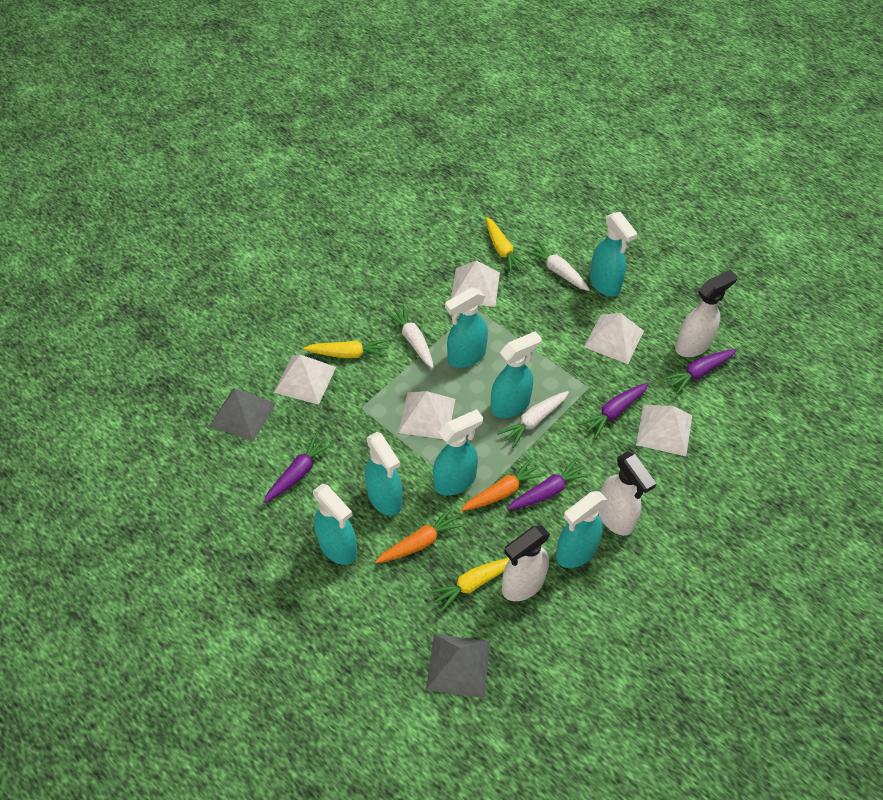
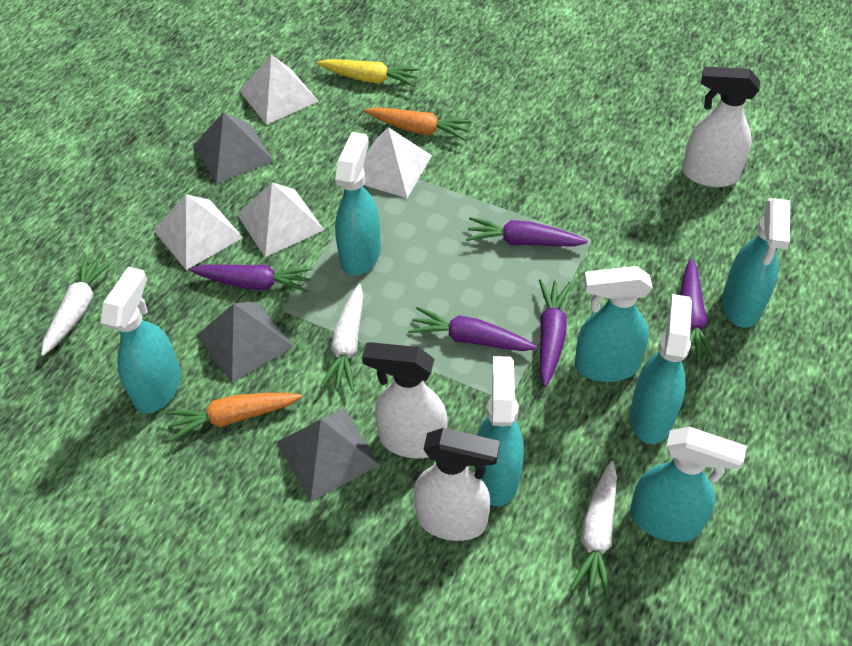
grey pyramid: [209,388,276,442] [426,634,490,698] = 2 -> [194,112,274,184] [196,301,293,383] [277,408,380,502] = 3
purple carrot: [264,432,334,503] [507,458,591,510] [579,383,649,439] [663,349,737,394] = 4 -> [190,265,313,293] [408,307,537,351] [466,217,588,247] [539,279,571,387] [680,258,716,363] = 5
white pyramid: [274,354,336,405] [399,391,455,439] [451,260,500,307] [584,313,644,364] [636,405,692,456] = 5 -> [154,194,243,270] [237,183,324,257] [239,55,319,125] [363,127,432,198] = 4
yellow carrot: [303,339,388,358] [428,558,510,613] [486,217,529,274] = 3 -> [317,59,421,87] = 1

